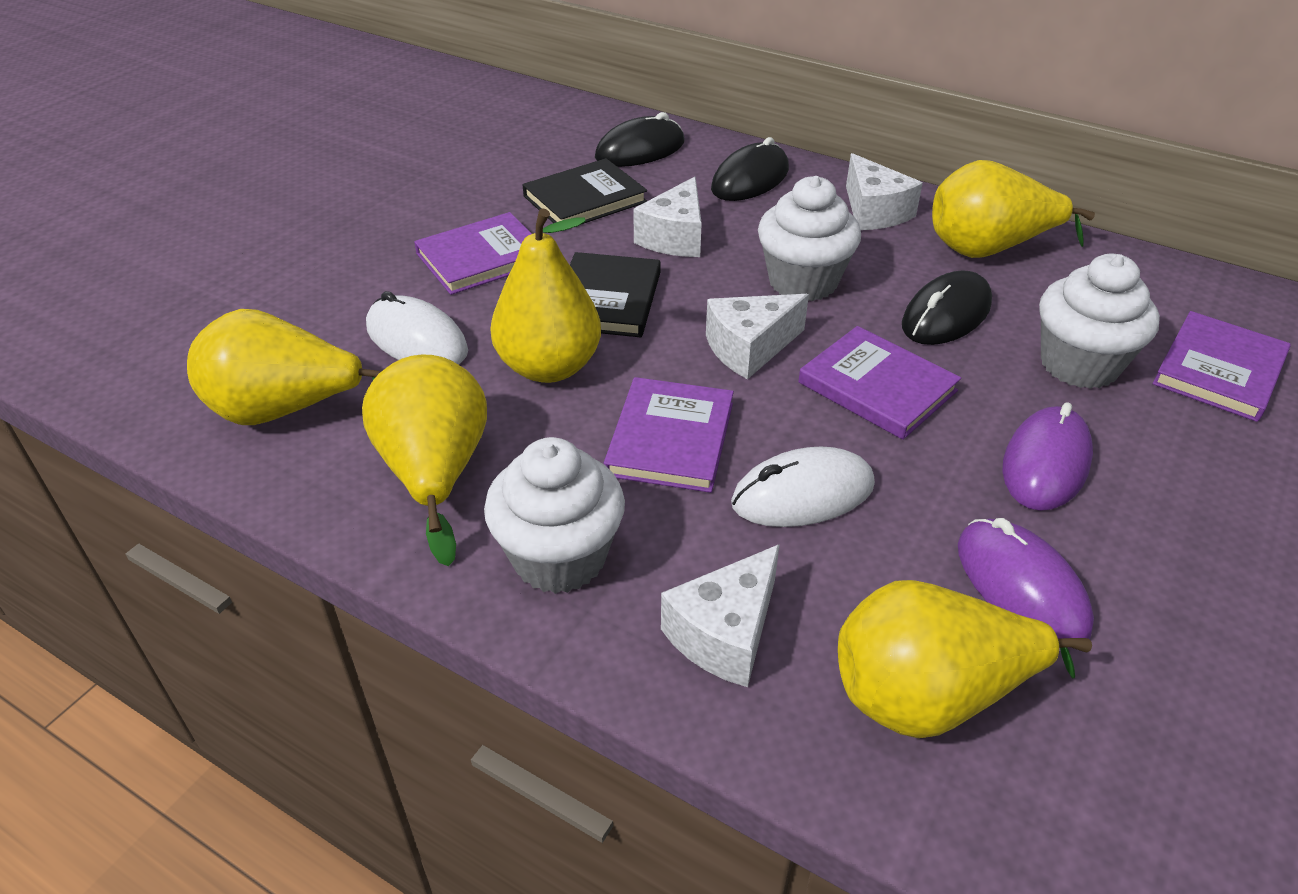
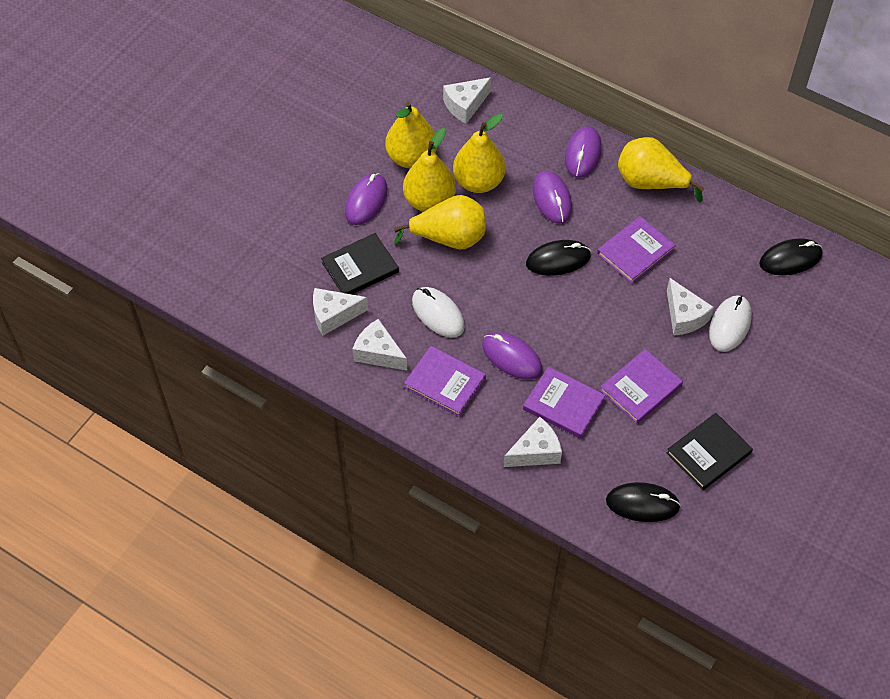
purple mouse: [958,518,1094,648] [1003,402,1093,511] = 2 -> [345,173,388,225] [482,332,542,380] [533,171,572,224] [565,126,602,178] = 4
white cheese: [633,177,702,257] [661,544,780,687] [706,294,809,379] [846,153,923,230] = 4 -> [313,288,368,336] [353,319,407,371] [443,77,491,124] [503,417,562,467] [667,278,714,336] = 5
white cupcake: [484,437,625,594] [758,176,861,301] [1039,254,1160,389] = 3 -> none = 0

